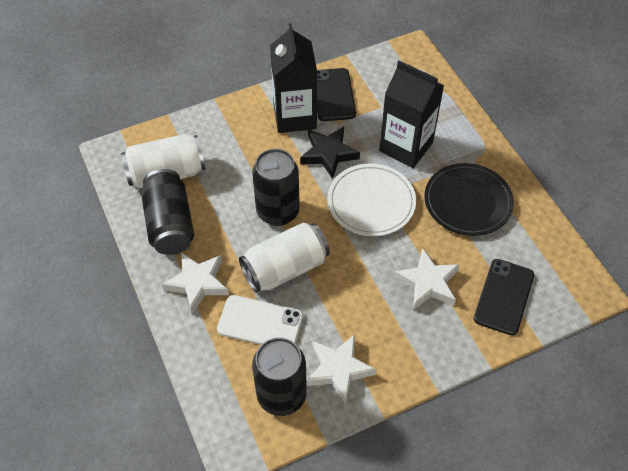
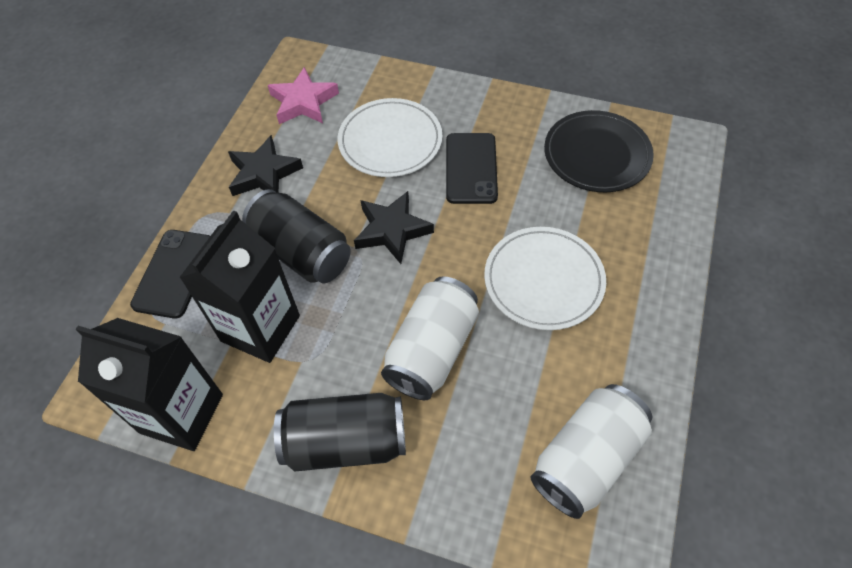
black can: [141,169,194,255] [252,149,300,226] [252,337,307,416] = 3 -> [242,189,351,283] [274,393,406,471] = 2
black star: [300,127,360,179] = 1 -> [228,135,303,196] [354,191,434,264] = 2
pink star: none = 0 -> [268,67,339,124] = 1
white phone: [217,295,303,345] = 1 -> none = 0
white plate: [327,163,416,236] = 1 -> [338,98,442,177] [484,227,606,330] = 2
white star: [162,252,229,314] [306,335,377,404] [394,248,460,310] = 3 -> none = 0

